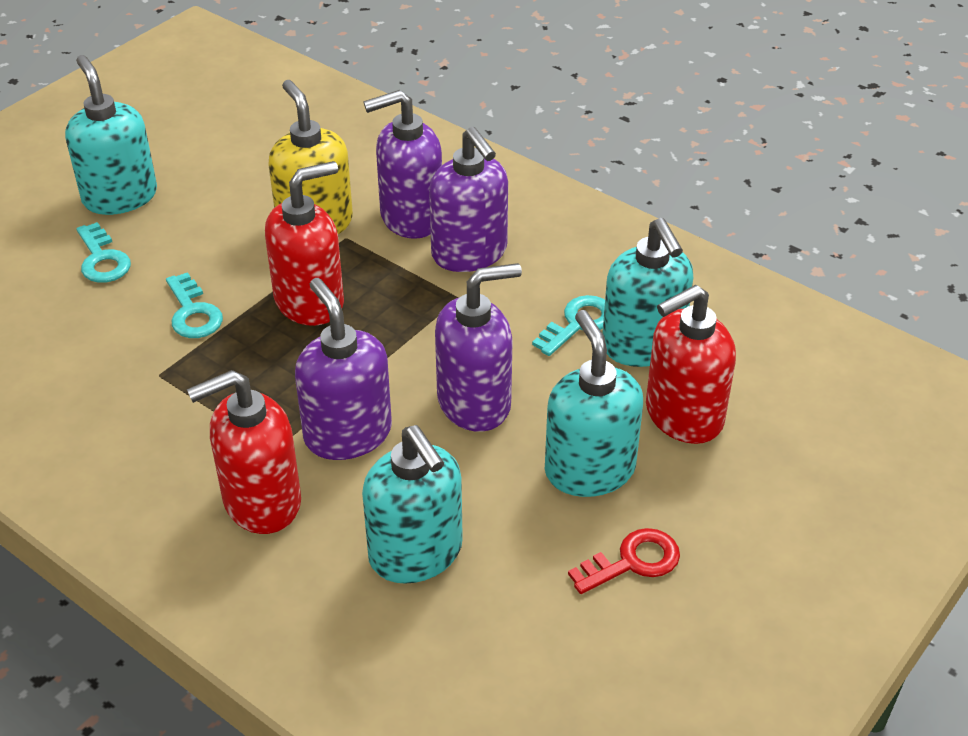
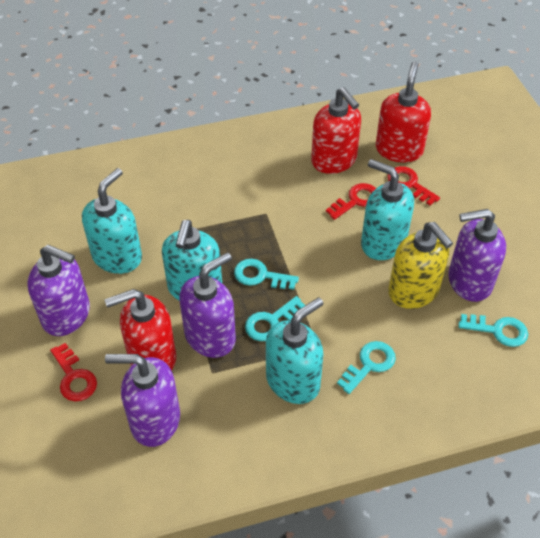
red key: [568,528,680,594] = 1 -> [50,343,97,401] [326,183,376,220] [387,166,440,206] = 3
turquoise key: [76,222,131,283] [166,272,223,338] [532,295,605,356] = 3 -> [234,259,299,290] [245,296,305,341] [337,341,396,394] [458,314,528,347] = 4

